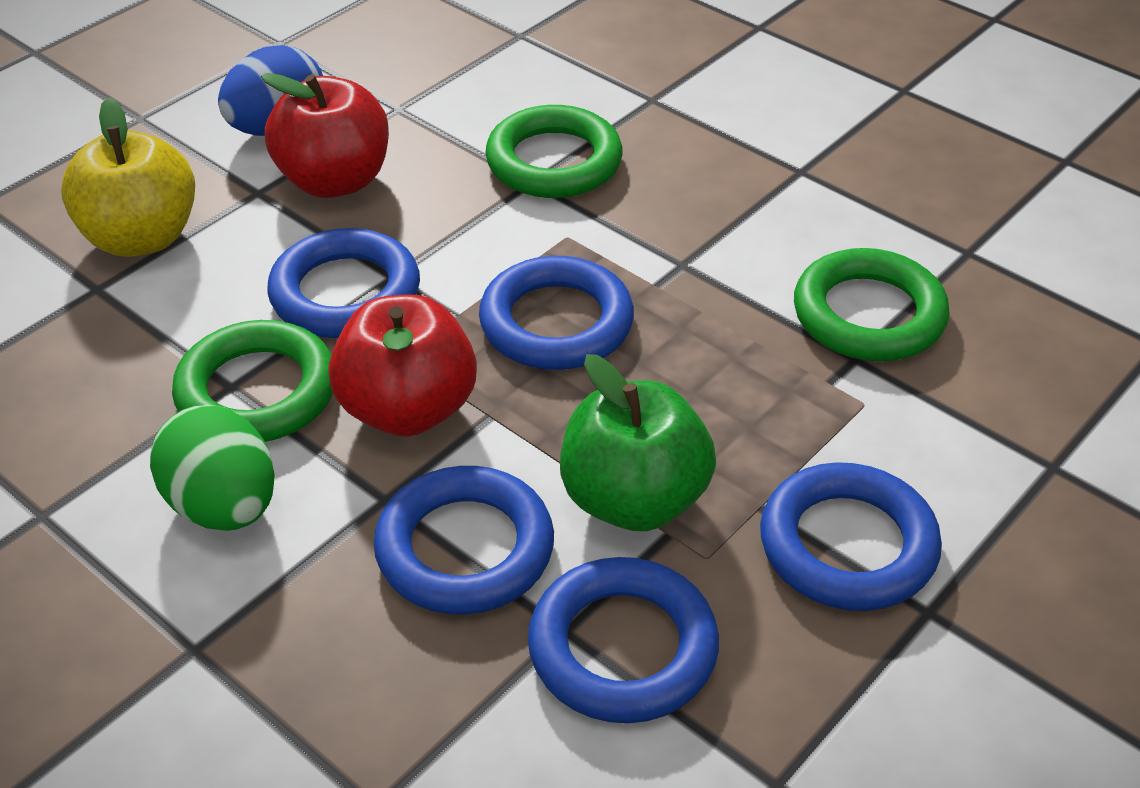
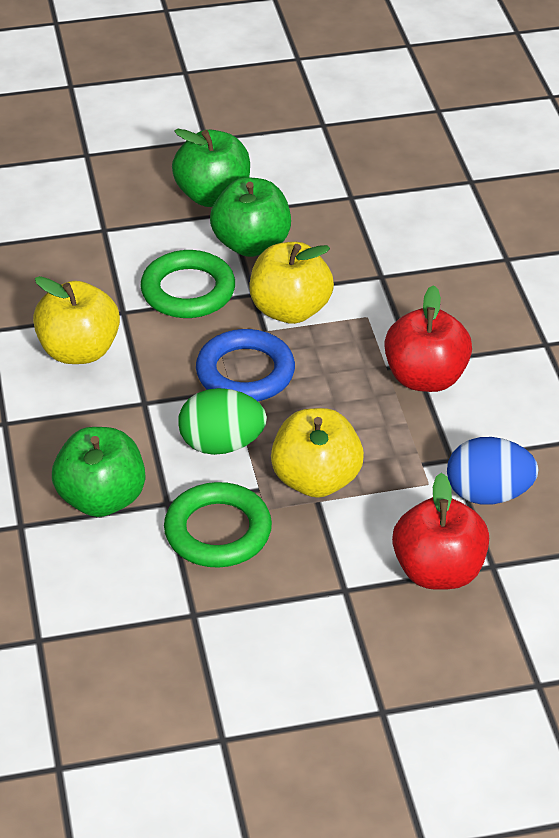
blue ring: [267,228,420,338] [374,466,554,614] [479,256,634,370] [528,557,719,723] [760,462,942,611] = 5 -> [196,329,295,401] = 1
green apple: [560,354,716,531] = 1 -> [52,427,145,517] [172,129,250,207] [210,177,291,257] = 3
green ring: [172,320,333,442] [485,105,623,198] [794,248,950,361] = 3 -> [141,250,235,318] [164,482,272,568] = 2
yellow apple: [61,97,195,257] = 1 -> [33,276,120,364] [250,242,334,324] [271,408,364,498] = 3

